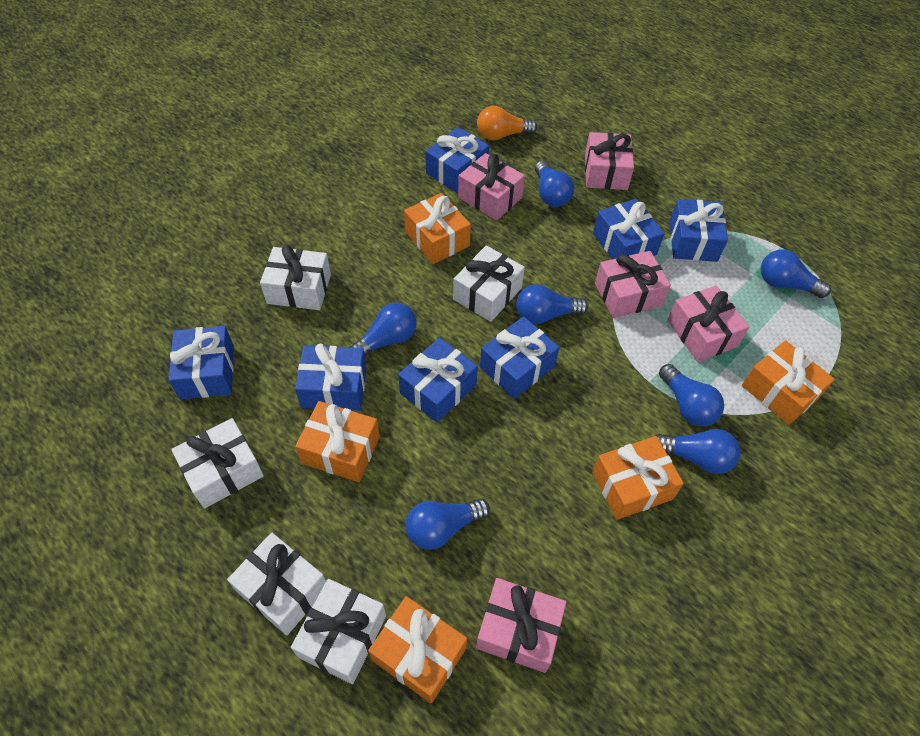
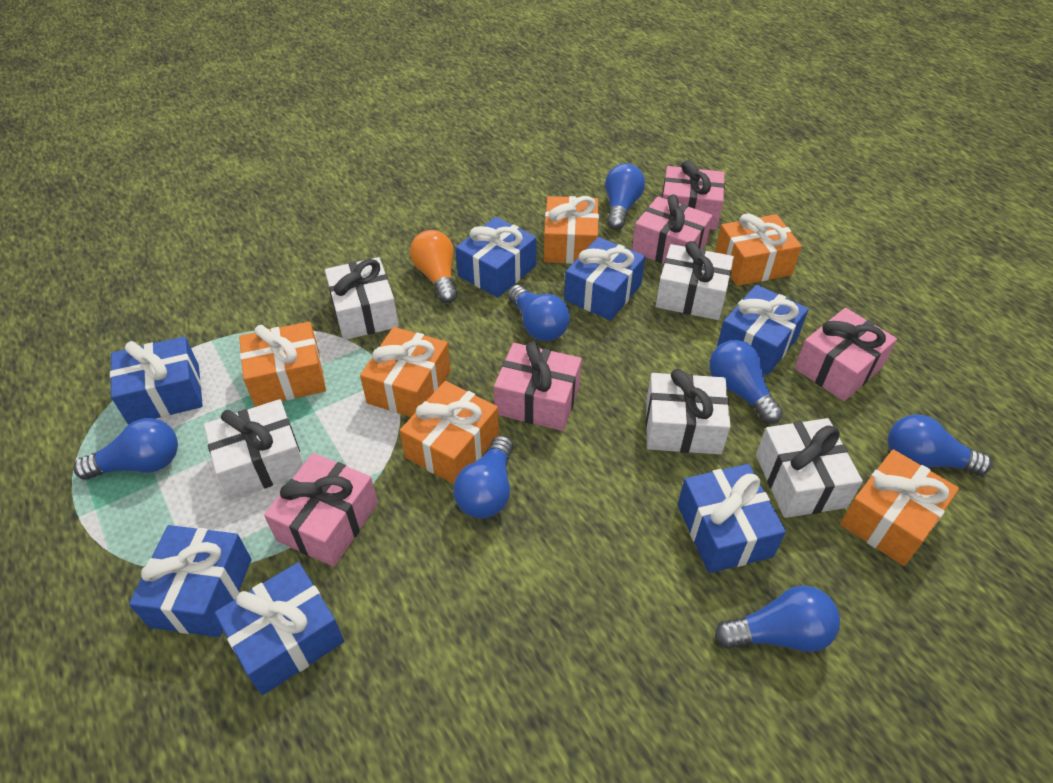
orange gift: [295,401,380,482] [368,596,467,704] [404,193,471,264] [592,436,684,520] [742,340,835,425] = 5 -> [239,322,326,407] [360,327,451,417] [400,381,499,484] [544,196,599,264] [715,213,802,286] [840,449,959,566] = 6

